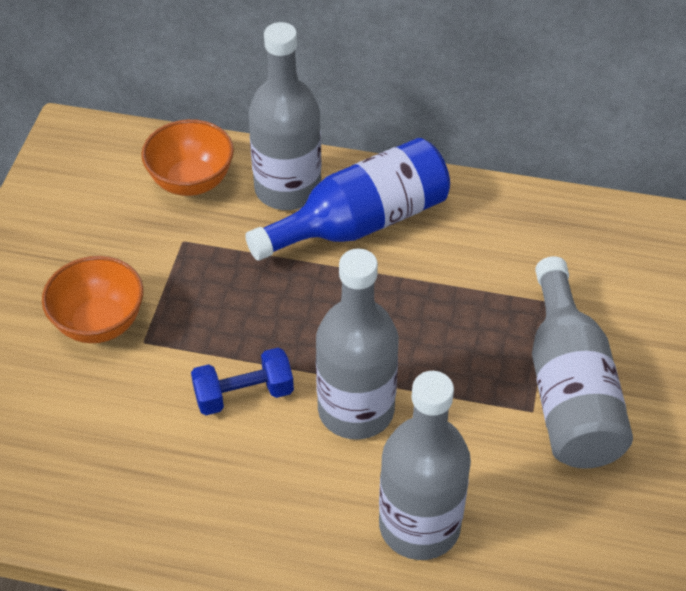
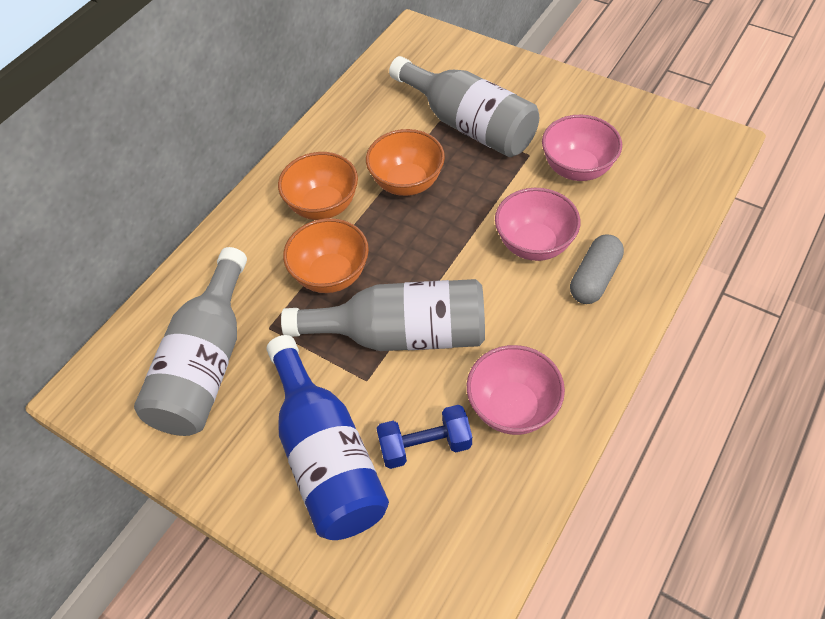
grey bottle: [248,22,321,210] [316,248,398,440] [379,371,471,560] [532,256,633,469] = 4 -> [134,247,247,436] [281,279,485,351] [389,56,539,157] = 3
grey capsule: none = 0 -> [570,235,624,304] = 1
orange bowl: [42,256,143,343] [141,119,234,196] = 2 -> [278,152,358,220] [283,218,369,293] [366,129,445,196] = 3
pink bowl: none = 0 -> [467,345,565,435] [495,188,580,261] [542,115,622,181] = 3

